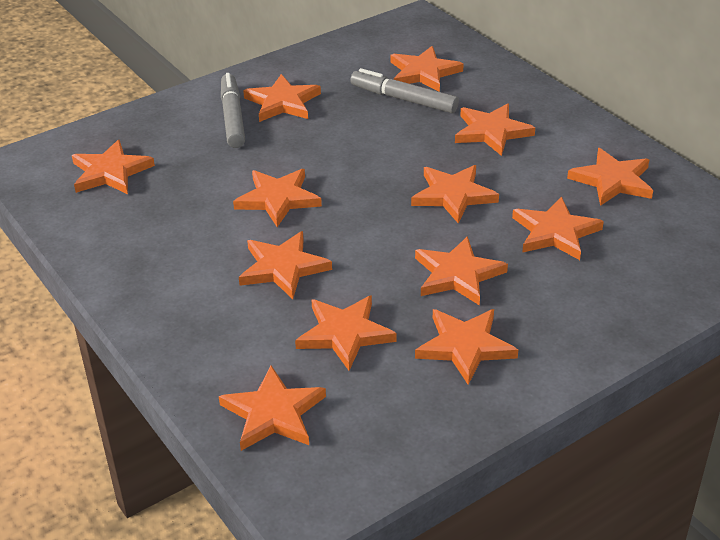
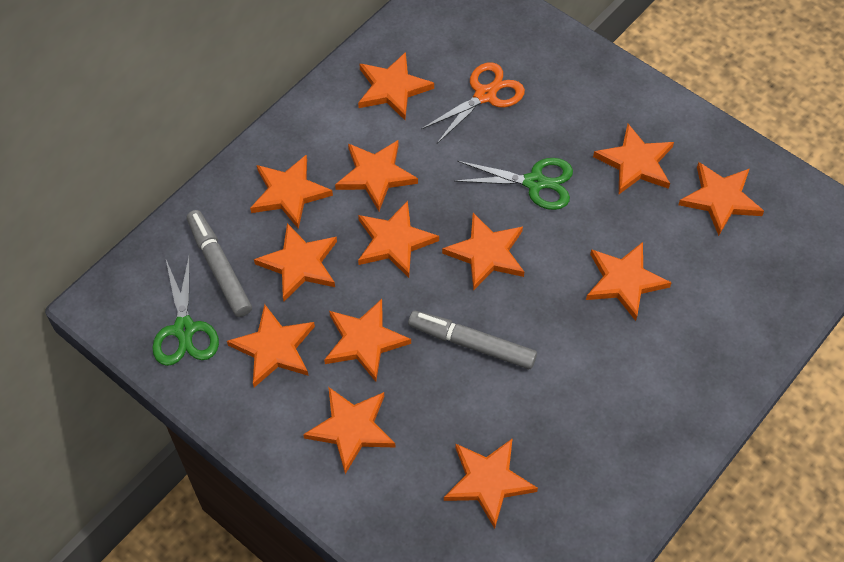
green scissors: none = 0 -> [152,253,219,366] [454,158,573,210] = 2
orange scissors: none = 0 -> [421,62,525,144] = 1

